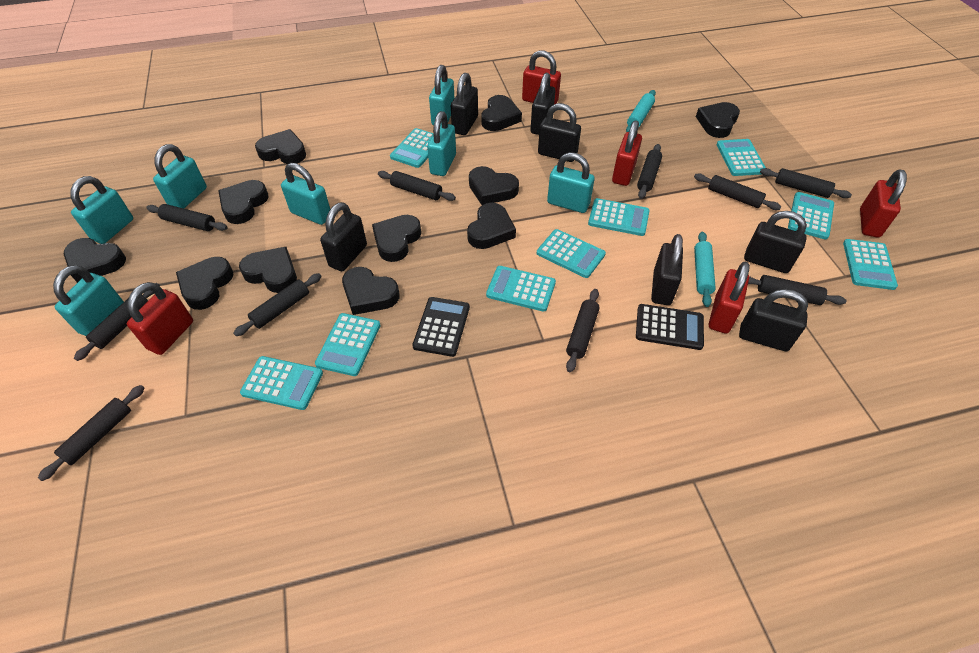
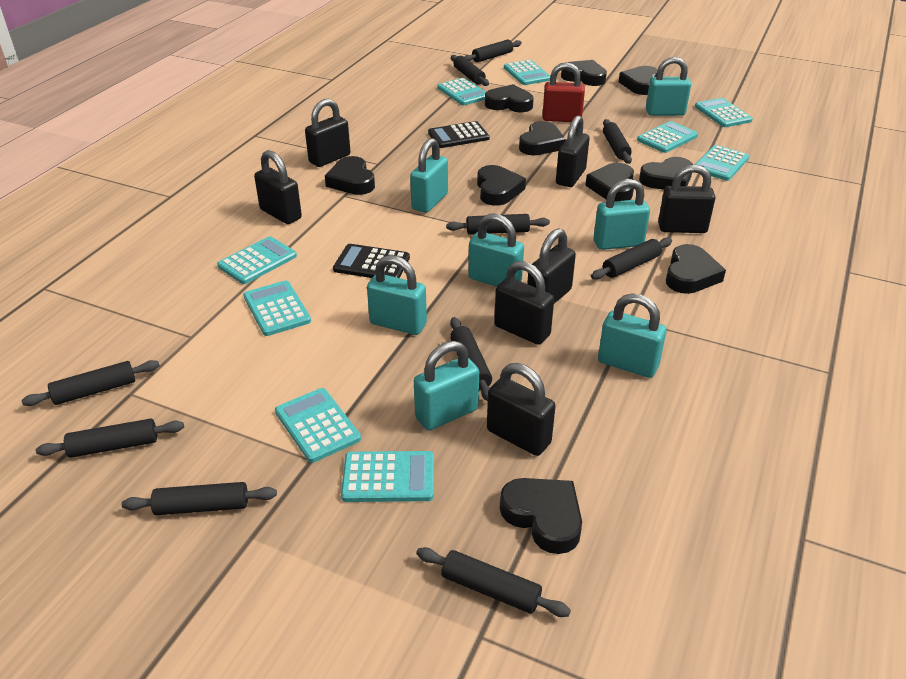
black heart: [64,238,126,283] [176,257,234,310] [218,180,268,224] [239,247,297,293] [255,129,306,164] [342,267,399,315] [372,215,421,262] [467,203,516,249] [469,166,519,205] [481,95,522,131] [696,102,740,138] = 11 -> [325,156,375,195] [477,165,526,206] [485,84,534,112] [500,478,582,554] [519,121,566,155] [561,60,607,86] [585,163,634,201] [619,66,658,95] [639,157,693,190] [666,244,726,294] = 10
red padlock: [127,282,193,355] [522,50,561,104] [612,120,642,186] [709,262,750,334] [860,169,907,237] = 5 -> [542,62,585,122] = 1
turquoise rolling pin: [626,90,656,132] [694,232,716,307] = 2 -> none = 0

